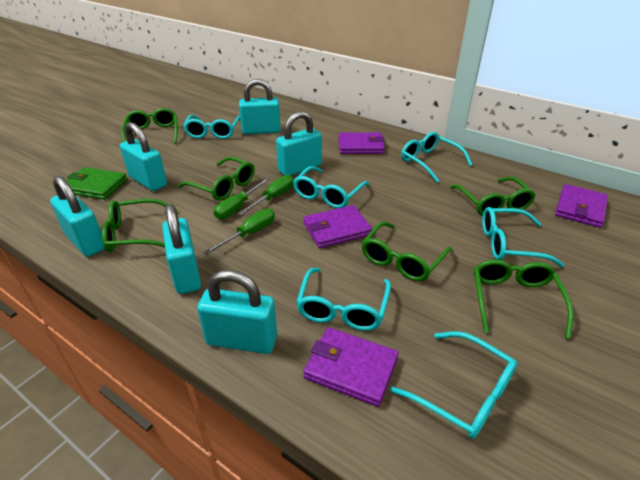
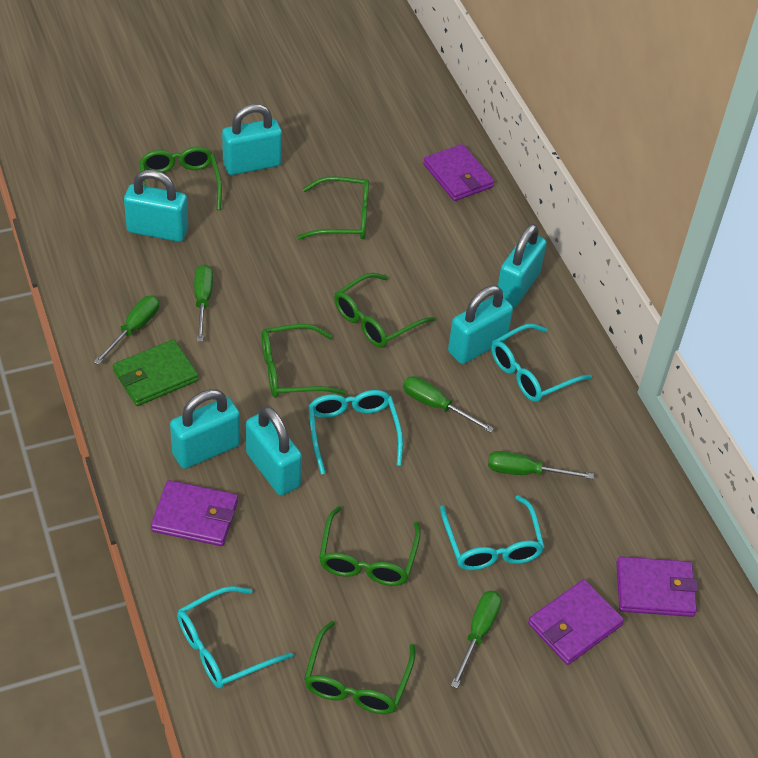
green screwdriver: [204,209,275,255] [214,178,269,219] [238,175,294,215] = 3 -> [94,295,159,365] [194,264,213,342] [403,376,494,433] [451,591,502,688] [488,451,594,479] = 5
turquoise glasses: [183,115,241,139] [293,166,369,208] [296,268,391,331] [390,331,517,439] [401,132,473,183] [482,207,564,267] = 6 -> [177,586,293,688] [308,390,403,475] [440,495,544,570] [491,324,592,402] = 4

